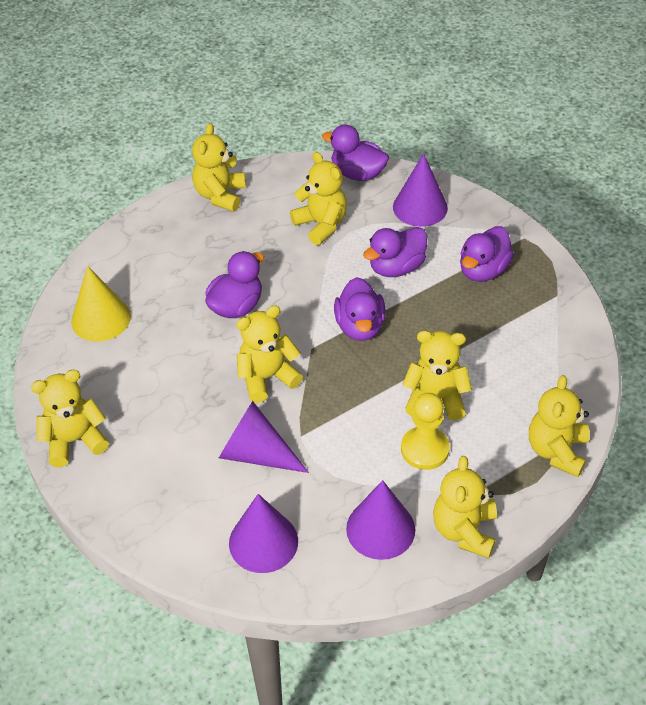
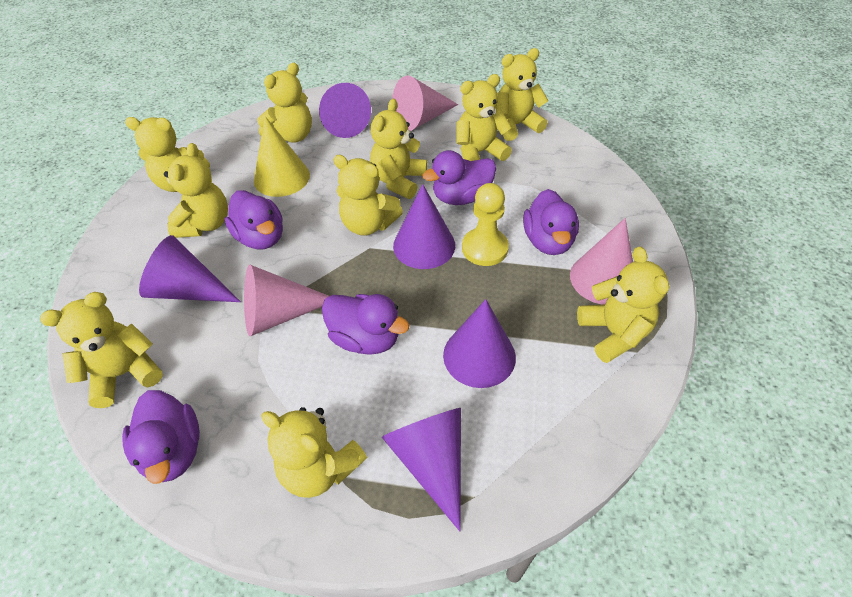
pink cone: none = 0 -> [244,265,329,336] [392,76,458,131] [570,218,633,305] = 3
purple cone: [219,401,309,473] [229,494,298,573] [346,480,415,560] [393,153,448,227] = 4 -> [139,235,241,302] [319,83,371,138] [382,408,461,531] [393,184,455,269] [443,299,516,388] = 5
yellow teddy bear: [31,370,109,467] [192,123,246,212] [236,305,303,403] [290,152,347,245] [402,331,472,421] [433,456,497,558] [529,375,590,477] = 7 -> [40,292,163,408] [125,117,210,192] [164,143,228,238] [257,63,312,143] [261,407,367,498] [333,155,403,236] [370,99,427,199] [457,74,512,161] [496,48,549,141] [577,247,669,363] = 10

